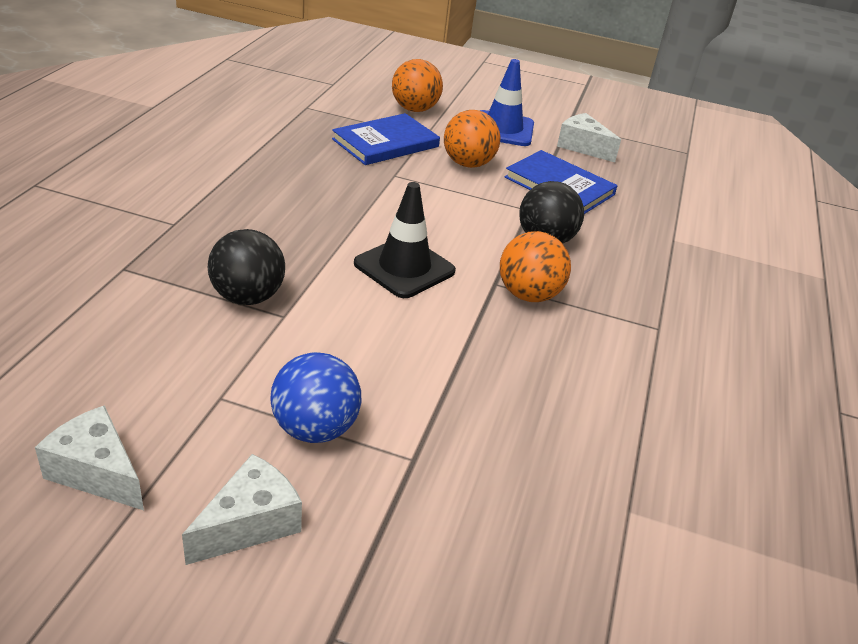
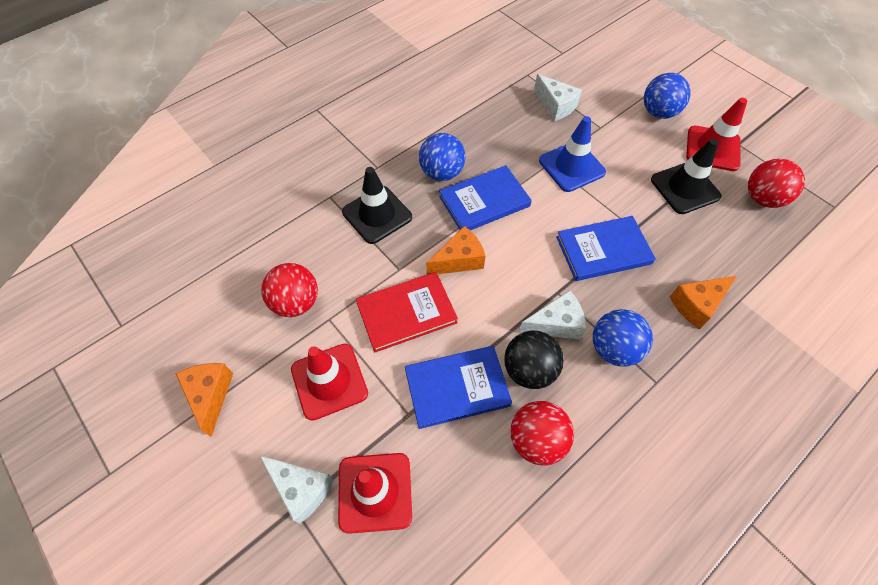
black ball: [208,229,285,305] [519,181,584,244] = 2 -> [504,330,564,389] = 1
black traffic cone: [354,182,456,298] = 1 -> [342,167,412,244] [651,139,722,214] = 2
blue ball: [270,352,361,443] = 1 -> [419,133,466,181] [593,309,653,367] [644,73,691,119] = 3
blue book: [332,113,440,165] [505,150,618,214] = 2 -> [405,346,512,429] [439,165,532,231] [556,216,656,281] = 3
orange ball: [392,59,443,112] [444,110,500,168] [500,231,571,302] = 3 -> none = 0
orange cheese: none = 0 -> [176,363,233,437] [426,226,485,274] [670,276,737,330] = 3
red ball: none = 0 -> [261,263,318,317] [511,401,574,466] [748,159,805,208] = 3
red book: none = 0 -> [356,272,458,352] = 1
red traffic cone: none = 0 -> [291,344,368,421] [338,453,412,534] [686,98,747,171] = 3

